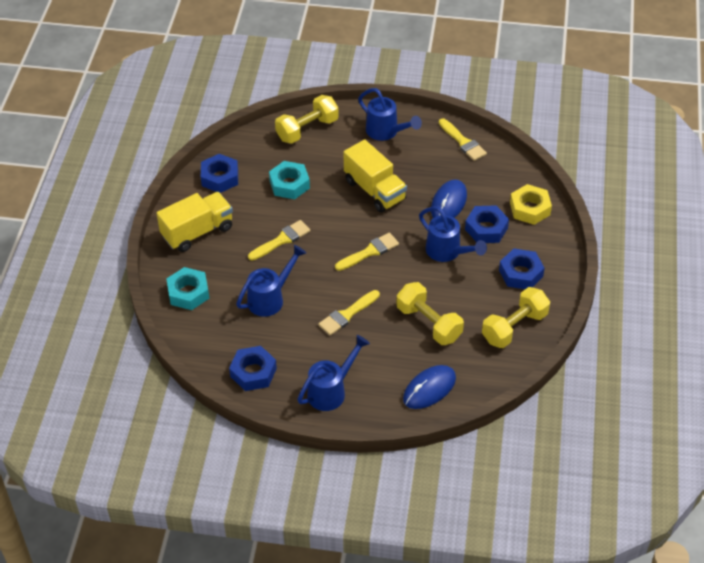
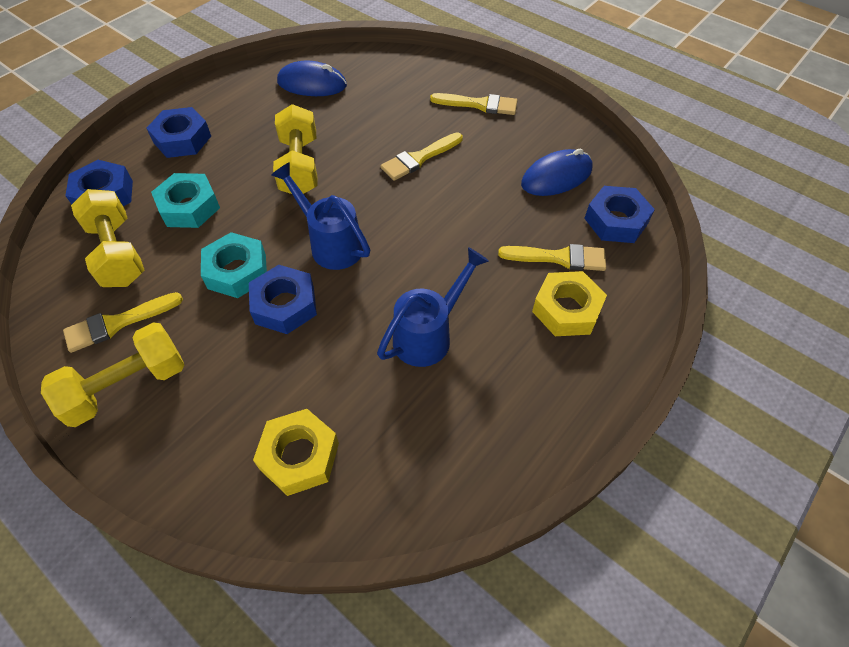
blue watering can: [236,245,306,317] [297,335,370,411] [358,88,422,141] [419,207,487,262] = 4 -> [271,162,371,270] [377,247,489,367] = 2
yellow nut: [510,184,552,225] = 1 -> [253,409,339,496] [532,271,607,336] = 2
yellow truck: [156,192,233,252] [343,139,407,212] = 2 -> none = 0

